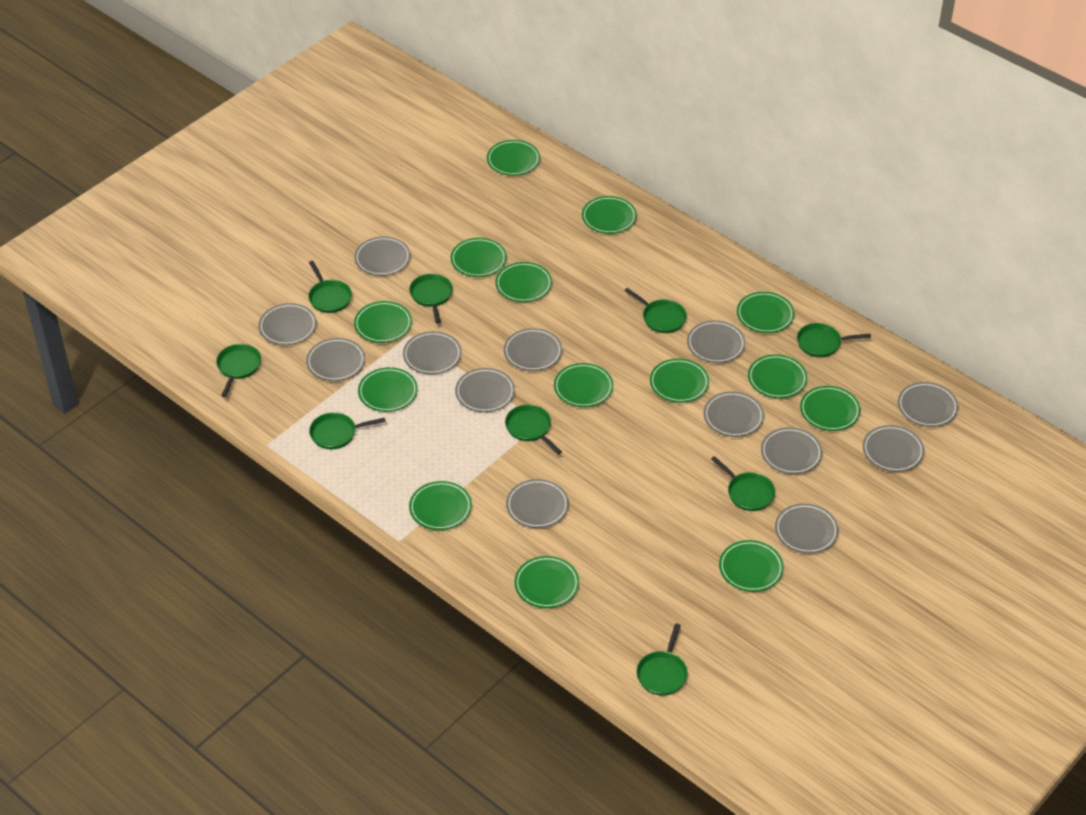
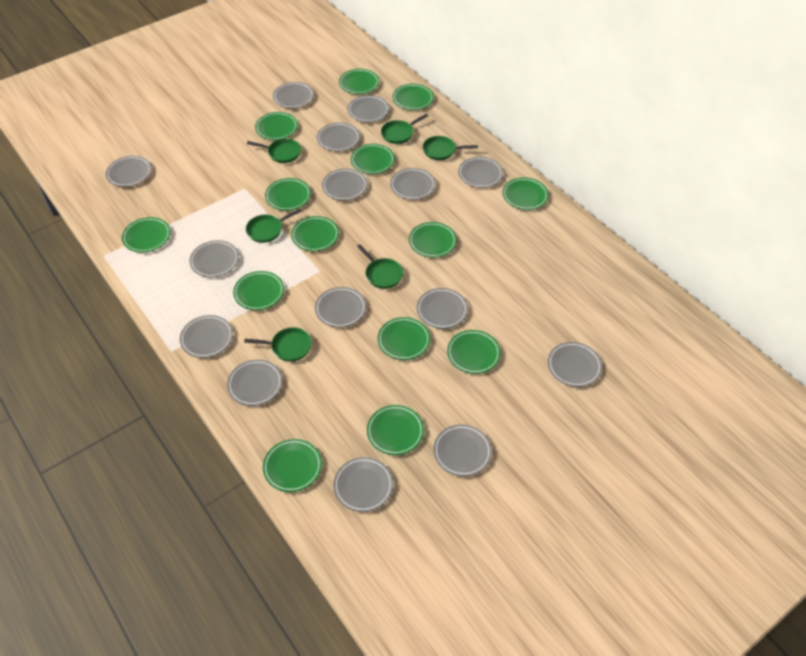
green pan: [216,344,261,397] [308,261,352,313] [309,412,386,449] [409,274,453,324] [505,405,562,454] [624,288,687,333] [636,623,688,696] [711,456,775,511] [797,323,871,357] = 9 -> [244,327,312,362] [246,209,302,243] [247,139,301,163] [357,244,403,289] [381,114,428,144] [423,136,478,160] = 6
grey plate: [258,303,317,345] [306,338,365,381] [354,236,411,276] [403,331,462,374] [455,368,515,413] [504,328,562,371] [506,479,569,528] [687,320,746,363] [704,391,764,437] [761,427,823,474] [775,503,839,554] [863,425,925,472] [898,382,959,427] = 13 -> [106,156,152,187] [180,315,233,358] [189,240,239,278] [227,360,283,406] [273,82,314,108] [315,287,366,328] [317,123,360,151] [322,169,367,201] [333,457,393,512] [348,95,389,122] [390,168,436,200] [417,288,468,329] [434,424,492,477] [458,157,503,188] [548,342,602,387] = 15

